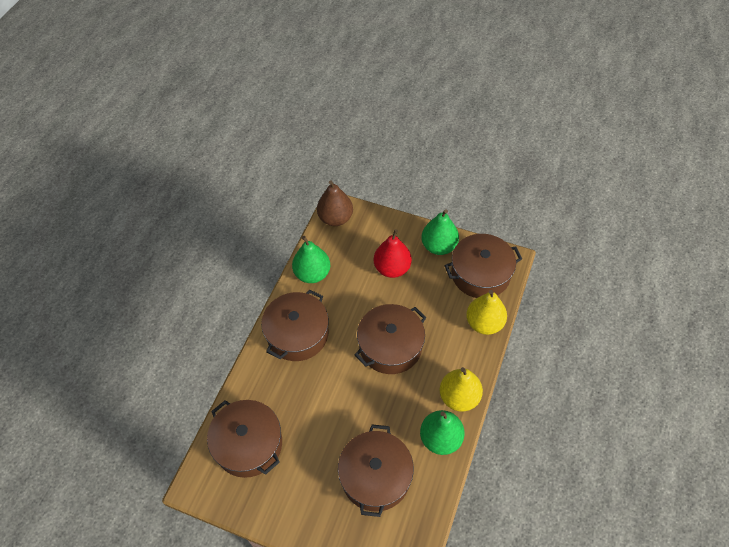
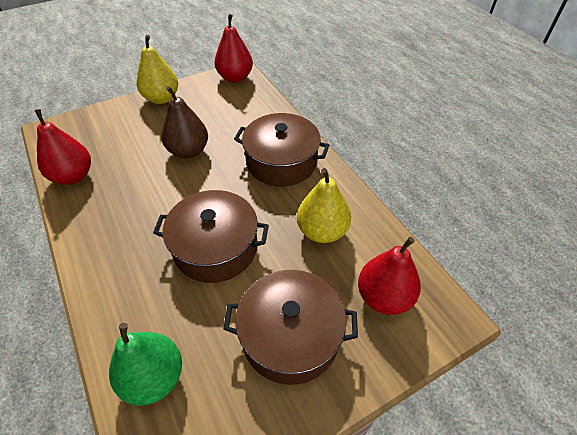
brown pot: [207,400,282,478] [261,289,329,361] [338,424,414,517] [355,304,426,374] [444,234,522,298] = 5 -> [153,190,269,283] [223,270,358,385] [234,113,329,186] = 3
green pear: [292,236,330,283] [420,410,465,455] [421,209,459,255] = 3 -> [109,323,182,406] = 1
red pear: [374,229,412,278] = 1 -> [34,109,91,185] [215,14,253,83] [358,237,421,315] = 3

